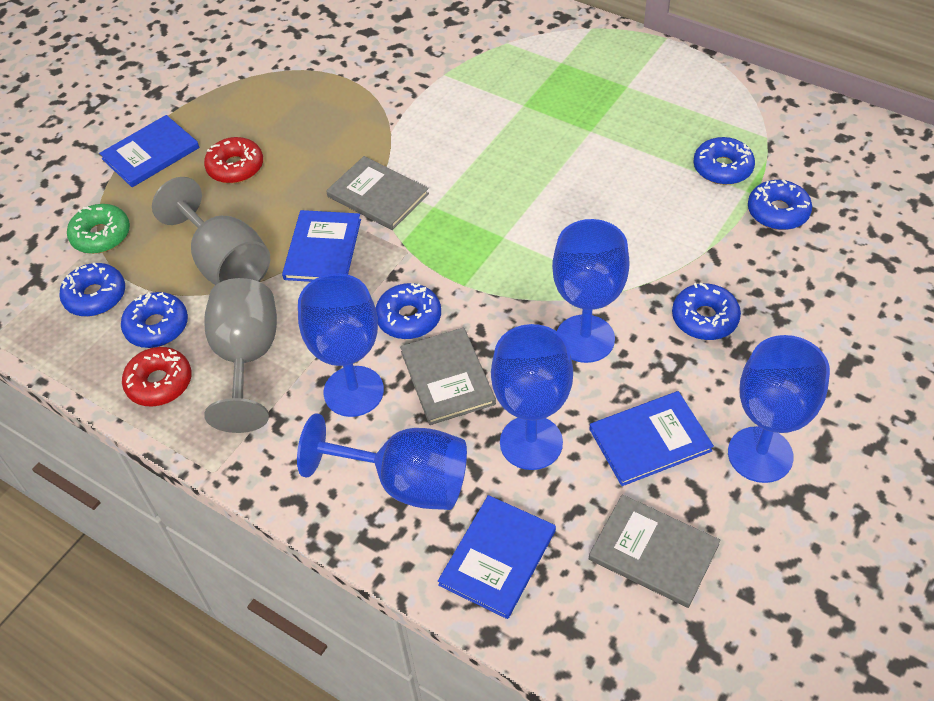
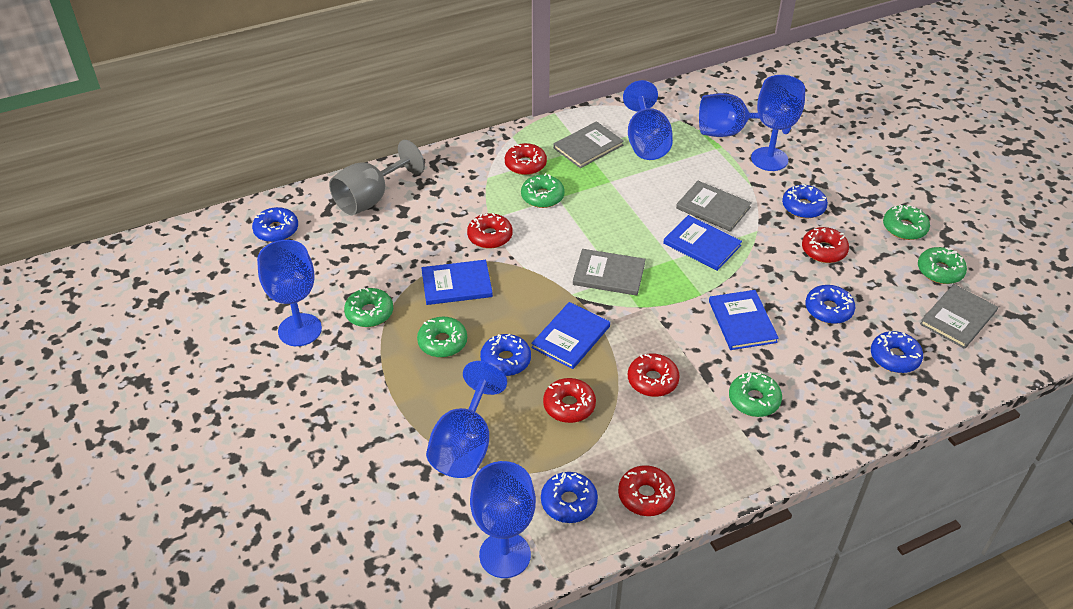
blue goblet: [297,413,467,510] [298,273,384,417] [491,324,573,470] [552,219,630,363] [728,335,830,483] = 5 -> [257,240,322,346] [426,361,507,478] [470,461,536,578] [623,80,673,160] [699,93,791,137] [751,75,805,171] = 6
green donut: [67,204,130,254] = 1 -> [344,288,393,327] [417,317,467,358] [521,173,565,208] [729,372,782,417] [883,205,930,240] [918,247,967,284] = 6
grey book: [326,156,429,230] [400,327,496,425] [589,495,720,608] = 3 -> [553,121,624,168] [573,249,645,296] [676,181,752,232] [920,284,998,349] = 4
grey goblet: [152,177,270,285] [204,278,277,433] = 2 -> [329,140,425,215] = 1
red donut: [122,347,192,407] [204,137,263,183] = 2 -> [467,213,512,249] [505,143,547,175] [543,378,596,423] [618,465,675,516] [628,354,680,397] [802,227,849,263] = 6

